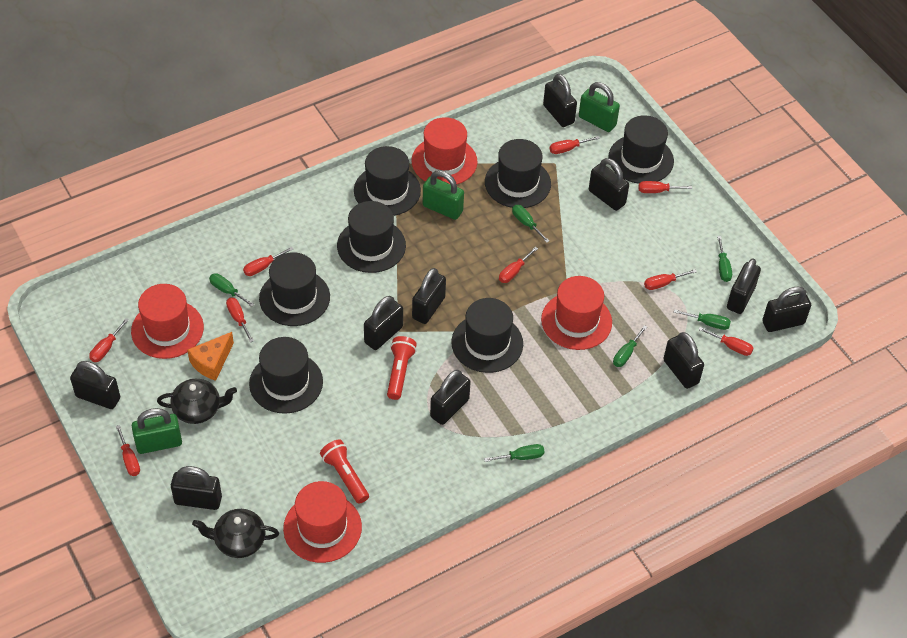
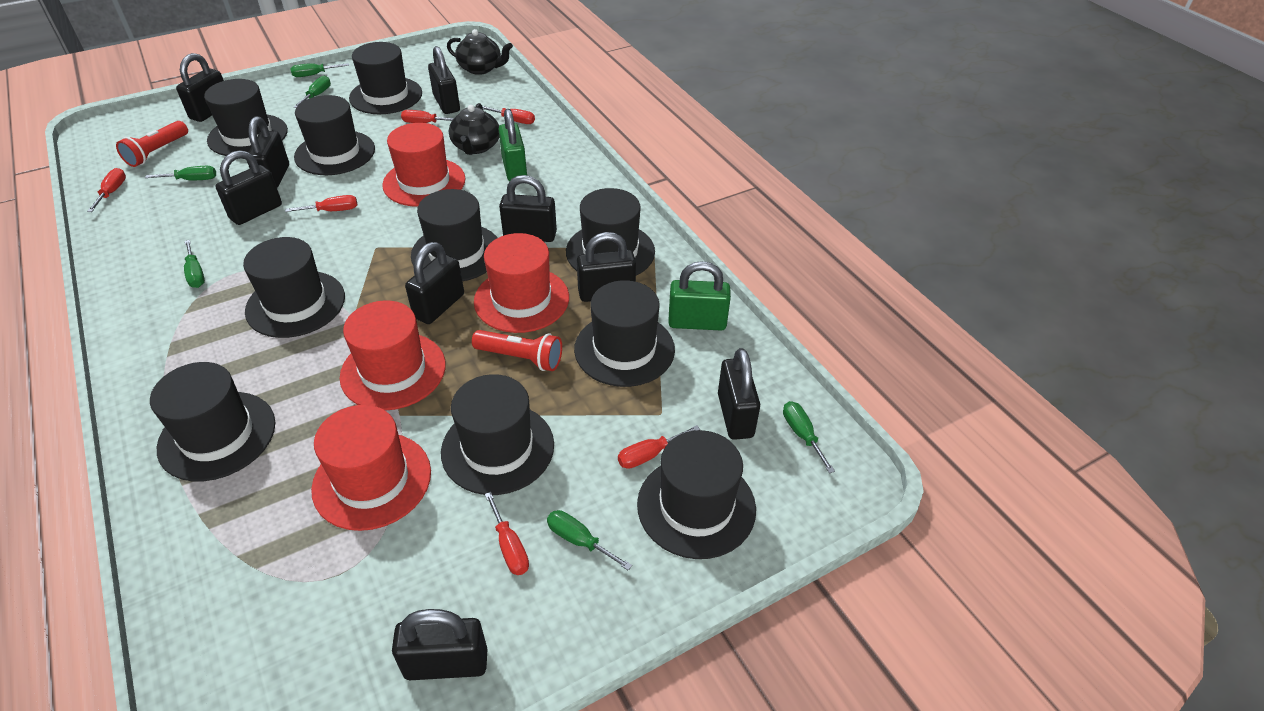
black hat: [249,337,323,414] [259,252,330,326] [337,201,406,273] [354,146,421,216] [451,298,523,373] [485,139,551,208] [608,115,674,184] = 7 -> [150,362,275,481] [204,79,288,156] [243,237,345,338] [294,95,375,175] [349,42,422,114] [411,189,497,281] [441,374,554,495] [566,188,655,276] [574,280,675,387] [637,430,756,559] = 10
black padlock: [70,361,120,409] [171,466,222,510] [364,296,403,350] [412,268,446,324] [430,370,470,425] [543,74,577,127] [589,158,629,211] [663,332,704,389] [727,258,761,314] [762,286,811,332] = 10 -> [176,53,224,122] [216,150,282,225] [247,116,289,188] [392,609,488,680] [405,242,464,324] [428,46,460,114] [499,175,557,242] [577,232,636,302] [718,348,760,440] = 9
green padlock: [132,408,182,454] [423,170,464,220] [579,82,620,132] = 3 -> [499,109,527,181] [668,261,731,330] = 2
orange cheese: [187,332,234,381] = 1 -> none = 0
red screwdriver: [89,318,129,362] [116,425,140,476] [226,298,254,343] [243,247,294,276] [499,247,538,283] [550,136,600,154] [638,181,692,193] [644,269,697,290] [698,327,754,356] = 9 -> [87,168,126,212] [285,195,357,212] [401,110,454,123] [482,106,535,124] [485,492,529,575] [618,425,700,469] = 6

